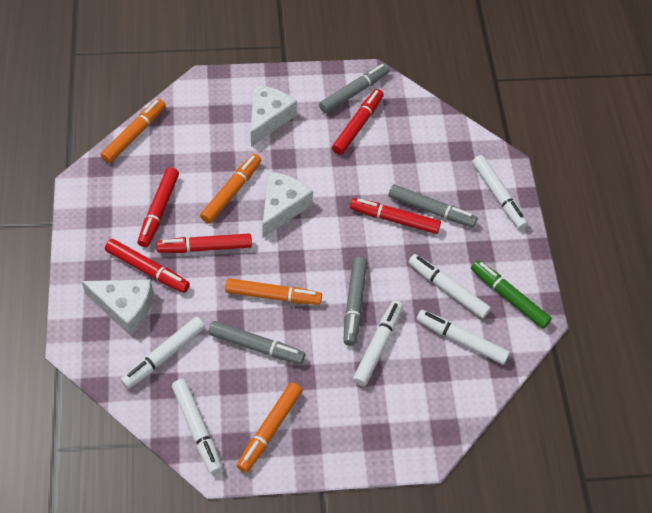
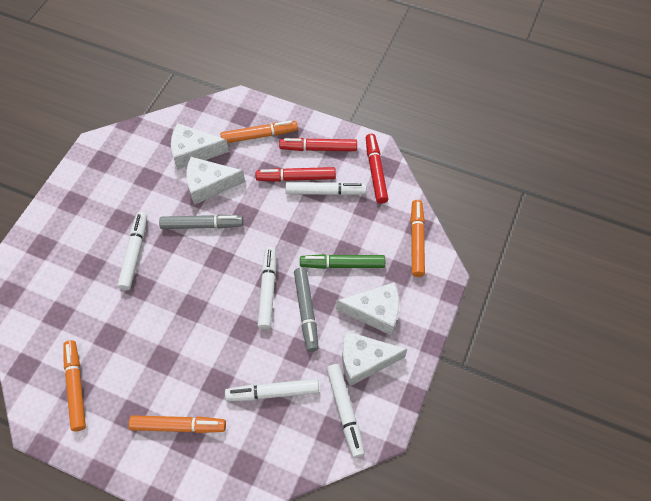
grey marker: [209,321,305,364] [319,63,390,113] [343,257,367,346] [389,184,477,227] = 4 -> [159,214,243,229] [294,268,319,352] = 2
red marker: [105,239,190,293] [138,167,179,247] [156,234,252,253] [332,89,384,155] [350,198,441,234] = 5 -> [256,167,336,182] [279,138,357,151] [366,134,388,204] = 3
white cheese: [82,279,153,336] [251,85,297,147] [262,172,313,238] = 3 -> [171,123,229,170] [186,157,245,205] [336,282,399,336] [342,331,407,386] = 4
white marker: [121,317,205,389] [172,379,222,474] [353,300,403,387] [408,254,491,319] [417,310,510,365] [472,155,528,230] = 6 -> [117,212,147,290] [225,379,319,401] [258,247,276,329] [285,182,366,196] [327,364,365,458] = 5

